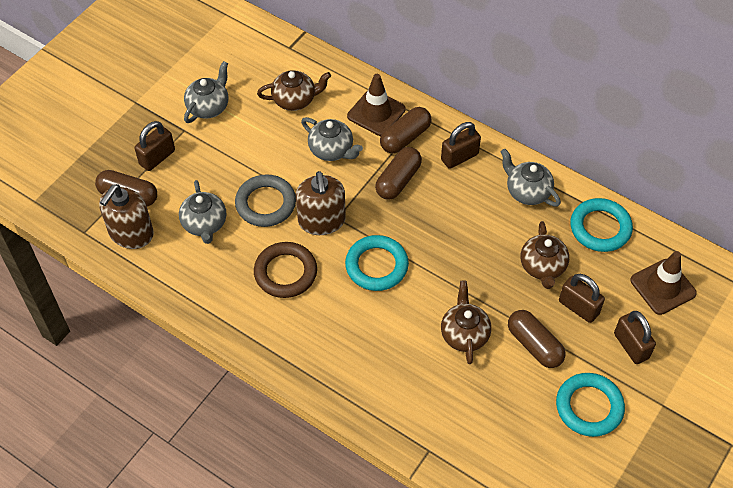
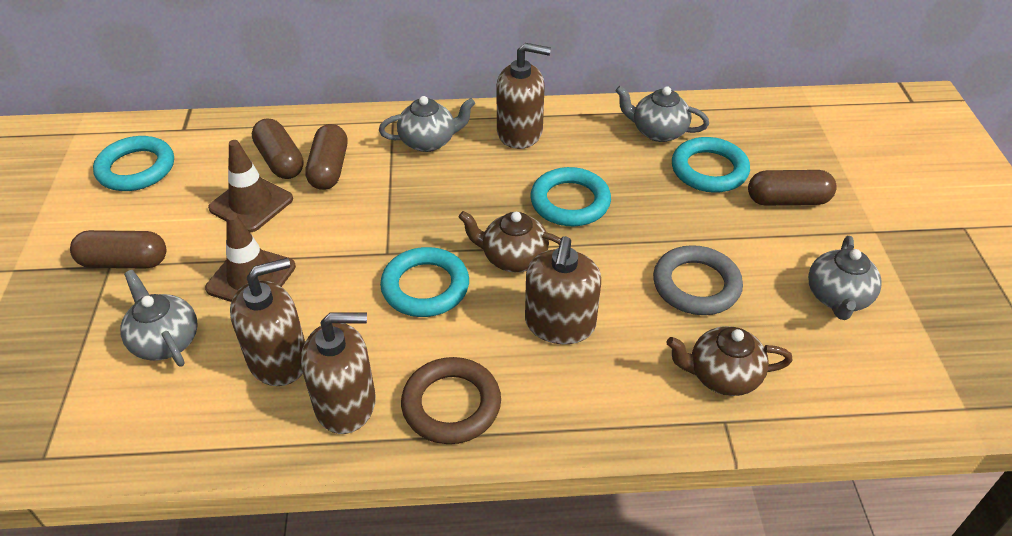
brown padlock: [135,121,175,171] [441,122,481,169] [559,274,605,323] [614,311,656,364] = 4 -> none = 0
brown soap dispenser: [99,184,154,249] [296,171,346,235] = 2 -> [230,258,305,386] [301,312,376,434] [496,43,551,149] [525,236,601,344] = 4
brown teapot: [257,70,331,111] [441,281,491,364] [521,221,569,289] = 3 -> [459,211,561,272] [666,326,793,396] = 2
turquoise ring: [345,235,409,291] [556,373,625,437] [570,198,633,252] = 3 -> [93,136,174,191] [380,247,469,317] [530,167,611,226] [672,137,750,193] = 4

